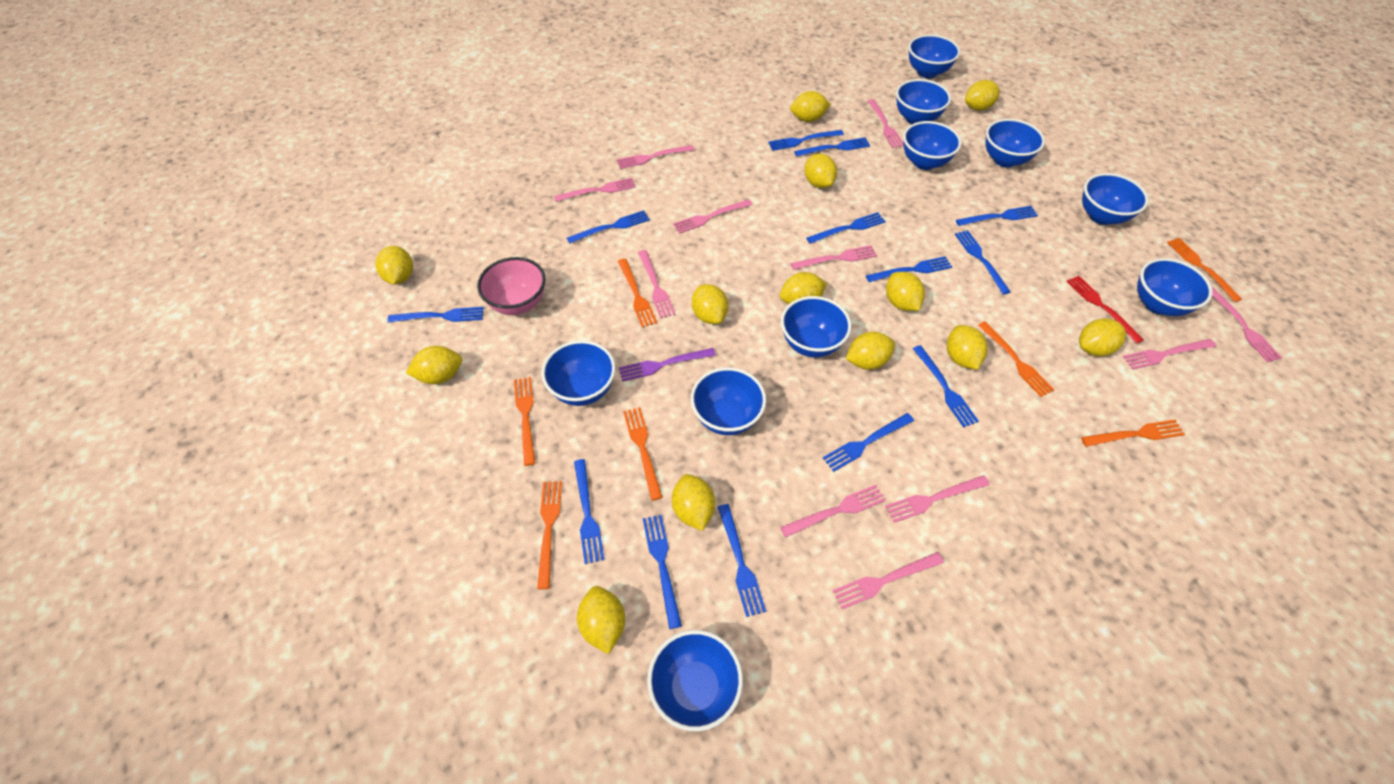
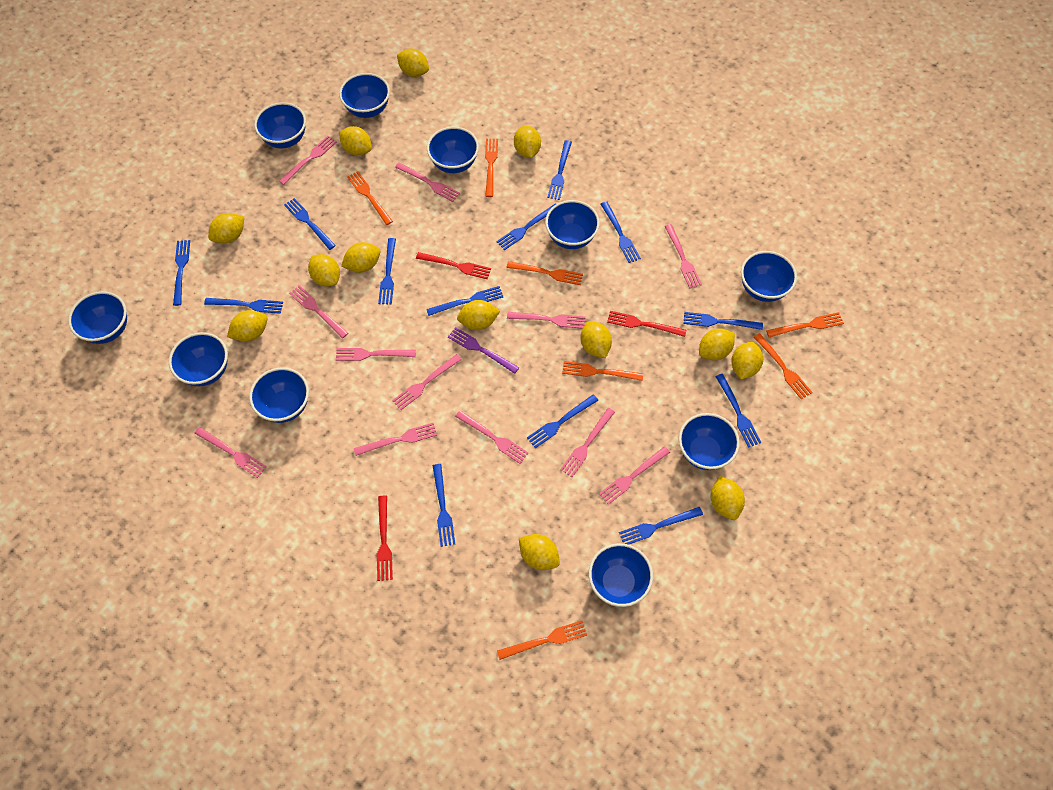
pink bowl: [477,257,546,315] = 1 -> none = 0
pink fork: [554,178,636,202] [617,145,694,169] [638,250,676,319] [673,199,752,234] [780,485,886,538] [791,245,877,270] [833,552,944,609] [868,99,904,148] [885,475,990,523] [1123,339,1216,370] [1212,288,1282,362] = 11 -> [195,427,267,478] [279,136,337,185] [289,285,348,338] [336,348,416,361] [354,423,437,456] [392,354,462,410] [395,162,460,202] [455,410,528,464] [507,312,586,329] [560,408,615,477] [599,446,670,505] [664,224,702,289] = 12
red fork: [1066,276,1144,343] = 1 -> [377,496,393,581] [416,252,491,279] [607,311,686,337] = 3

